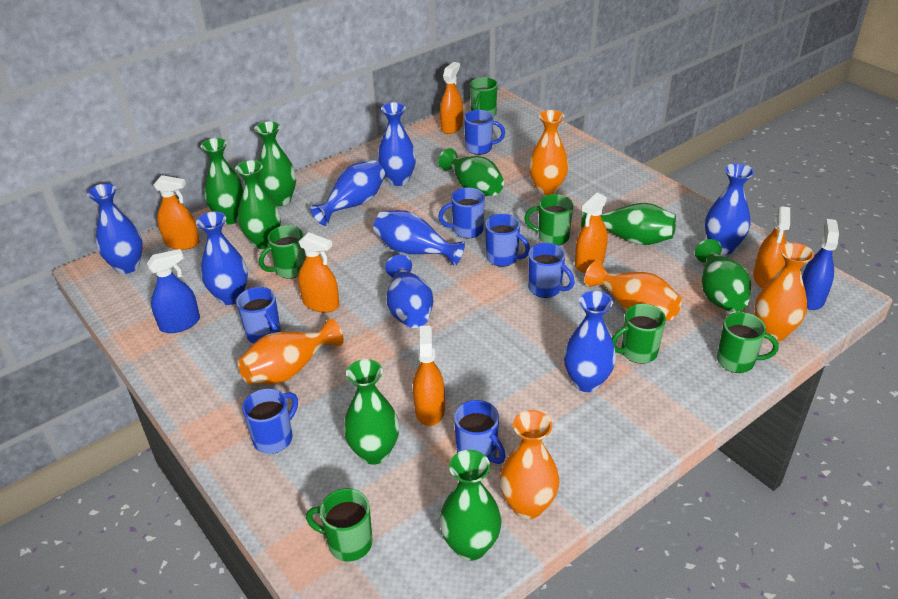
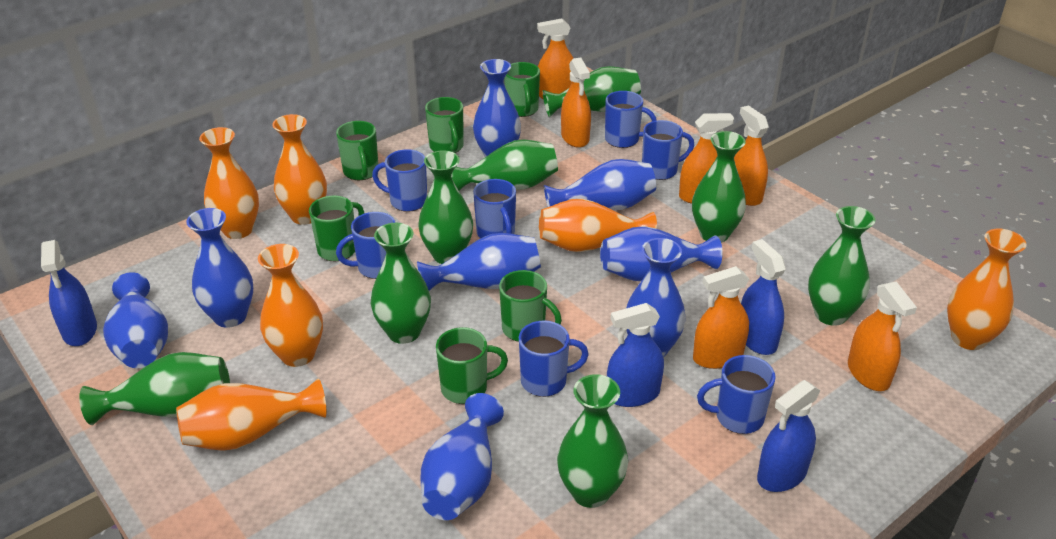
blue spray bottle: [147,249,200,333] [802,219,839,310] = 2 -> [41,240,97,346] [607,303,664,407] [741,239,786,355] [757,380,820,492] = 4
orange vase: [238,318,344,385] [500,410,559,519] [529,110,569,195] [585,261,682,321] [754,243,814,341] = 5 -> [176,379,326,451] [199,127,259,239] [258,244,323,367] [272,114,327,225] [539,199,657,252] [947,229,1027,350] = 6

